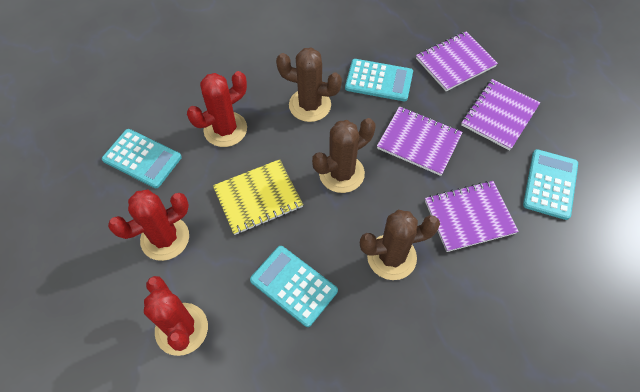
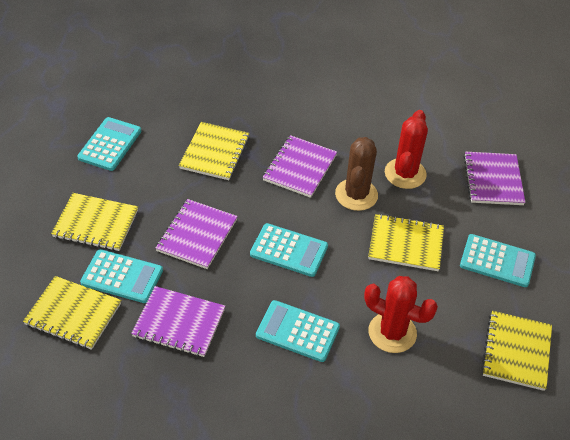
brown cactus: [276,47,342,122] [312,118,375,193] [360,210,440,280] = 3 -> [335,137,378,211] = 1
red cactus: [108,190,189,261] [144,276,208,356] [187,71,247,147] = 3 -> [364,276,438,353] [385,110,428,189] = 2
turquoise calculator: [102,129,182,188] [250,246,338,327] [345,59,413,101] [523,149,578,220] = 4 -> [77,117,141,171] [80,249,163,303] [250,223,328,277] [256,300,340,362] [460,234,536,287] = 5
yellow notebook: [213,159,303,235] = 1 -> [23,276,121,350] [51,193,138,251] [179,122,250,180] [368,214,444,271] [481,311,552,391] = 5

